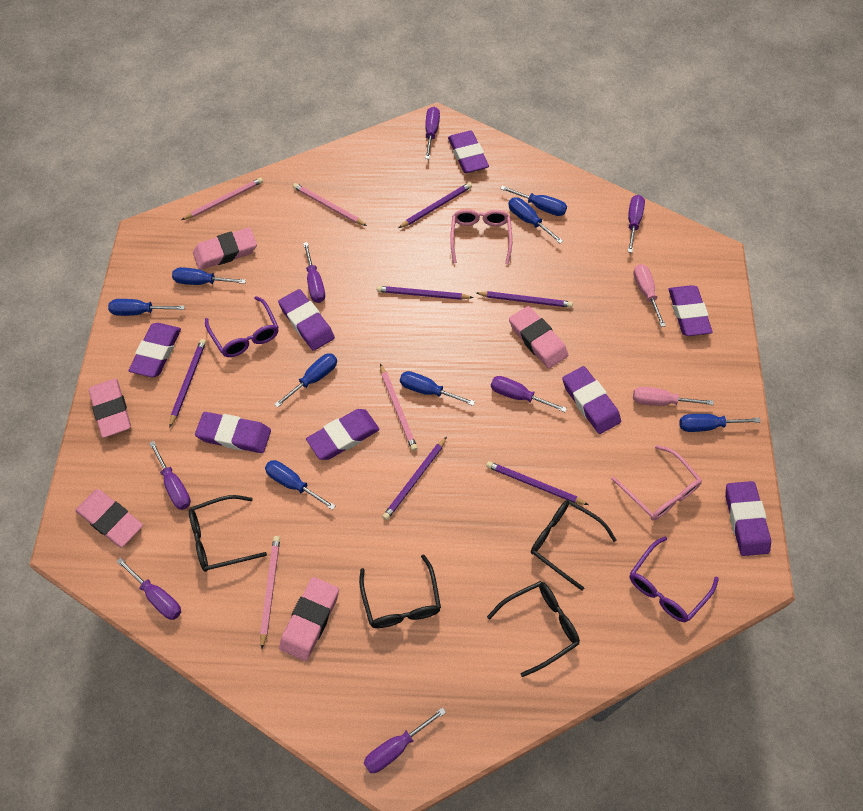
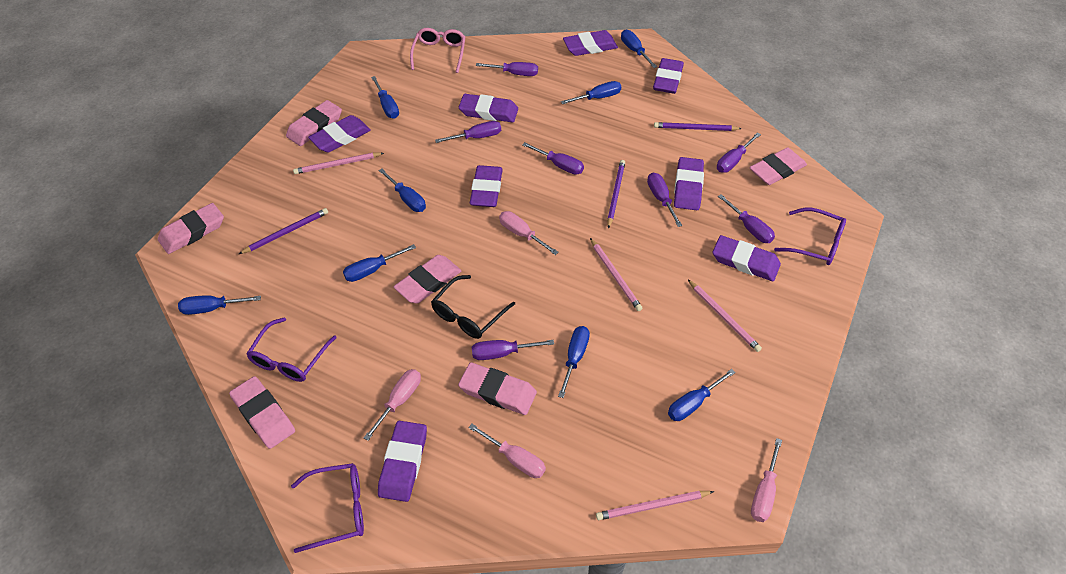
black glasses: [189,495,267,572] [359,554,441,628] [487,581,580,677] [531,500,616,590] = 4 -> [431,275,515,339] = 1
pink eraser: [75,489,143,547] [89,378,131,438] [193,227,257,270] [279,577,339,661] [509,306,568,369] = 5 -> [158,203,224,254] [229,376,295,449] [286,100,342,146] [393,255,462,303] [458,362,537,415] [749,147,807,185] = 6
pink glasses: [450,209,512,264] [611,445,702,521] = 2 -> [410,28,465,73] = 1
pink screwdriver: [633,264,666,327] [633,387,714,406] = 2 -> [364,369,421,441] [468,424,546,478] [499,211,558,255] [751,438,782,522] = 4
purple glasses: [205,296,278,357] [630,536,719,622] = 2 -> [246,317,337,382] [291,463,364,553] [774,208,846,265] = 3
purple pencil: [169,339,206,428] [377,286,474,300] [382,437,447,520] [399,182,472,228] [476,291,573,308] [486,461,588,505] = 6 -> [239,208,328,254] [607,160,625,229] [654,122,742,131] = 3

